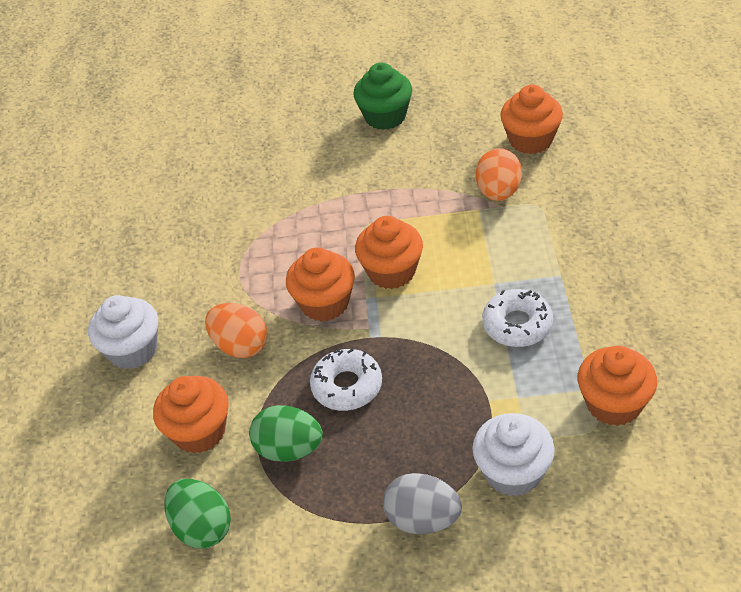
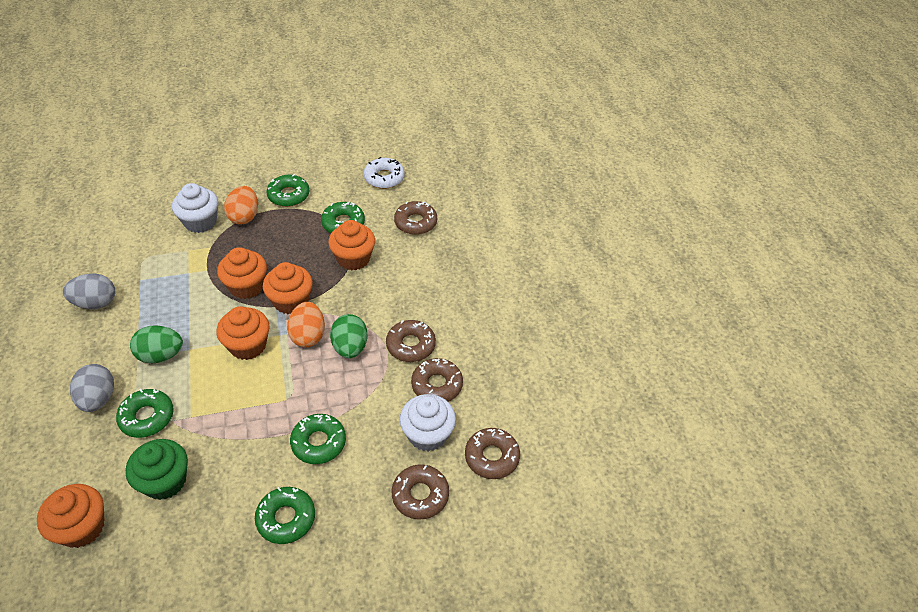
brown donut: none = 0 -> [386,320,436,362] [392,464,449,520] [394,201,437,235] [411,358,463,402] [465,428,520,479] = 5
green donut: none = 0 -> [116,389,174,438] [255,487,315,544] [266,174,309,207] [290,414,346,464] [321,202,365,233] = 5
grey egg: [383,473,462,534] = 1 -> [63,274,115,309] [70,364,114,412] = 2
white donut: [310,348,382,411] [482,289,553,347] = 2 -> [364,157,405,189] = 1

